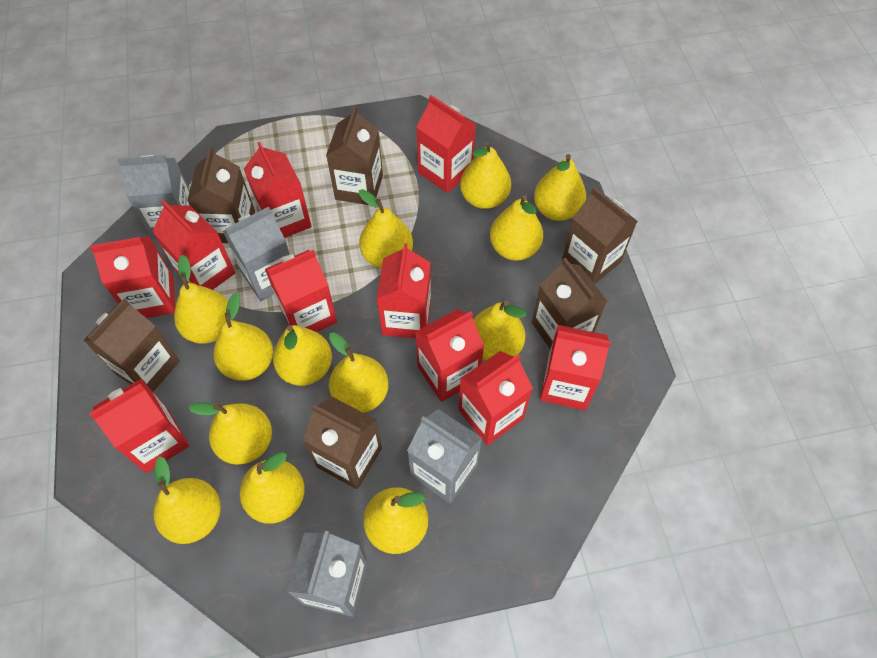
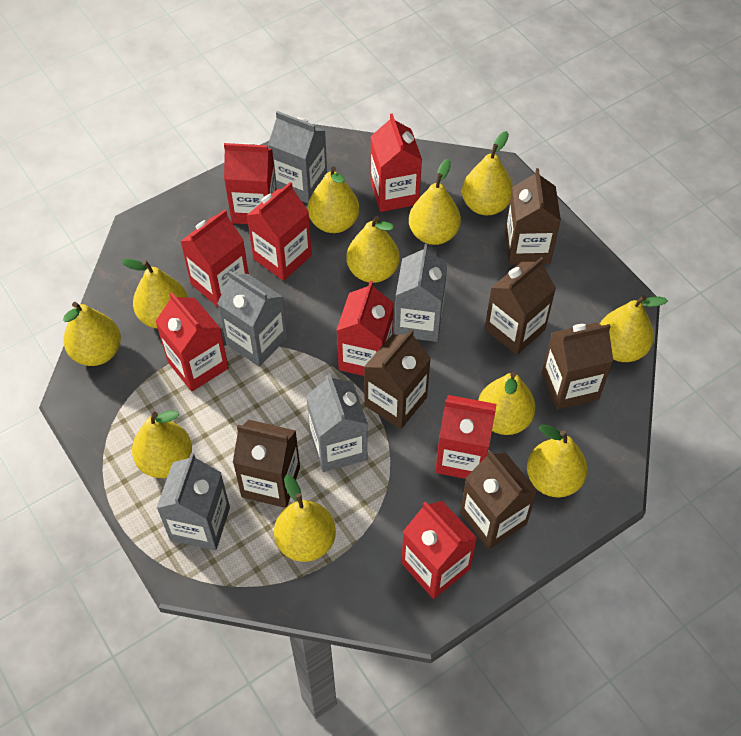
grey carton: [118,155,190,238] [223,207,290,301] [286,531,367,617] [407,409,482,504] = 4 -> [157,453,230,551] [217,270,287,367] [268,111,327,203] [306,373,368,472] [395,244,447,342] = 5
red carton: [89,379,189,473] [90,236,175,318] [152,200,236,290] [244,142,312,238] [265,250,337,332] [376,243,431,339] [415,309,484,402] [416,95,476,193] [459,351,533,445] [540,325,611,410] = 10 -> [155,292,229,391] [180,209,249,308] [224,143,277,224] [246,182,312,281] [336,281,394,376] [370,113,422,212] [401,501,477,599] [435,395,497,479] = 8
yellow pear: [153,456,221,544] [174,255,228,344] [188,402,272,465] [214,293,273,381] [240,452,305,524] [273,325,332,386] [329,333,389,413] [359,189,413,268] [363,487,428,554] [460,141,511,209] [473,300,526,361] [490,195,543,260] [534,154,586,221] = 13 -> [63,302,121,366] [122,259,188,329] [132,410,192,478] [274,475,336,562] [308,167,359,233] [347,216,400,283] [409,159,461,245] [462,131,513,215] [478,372,536,435] [527,424,587,497] [600,295,668,362] = 11

